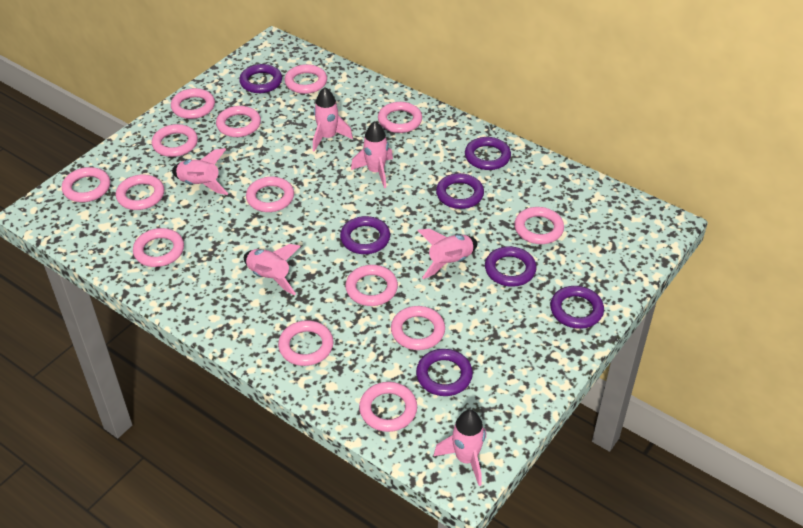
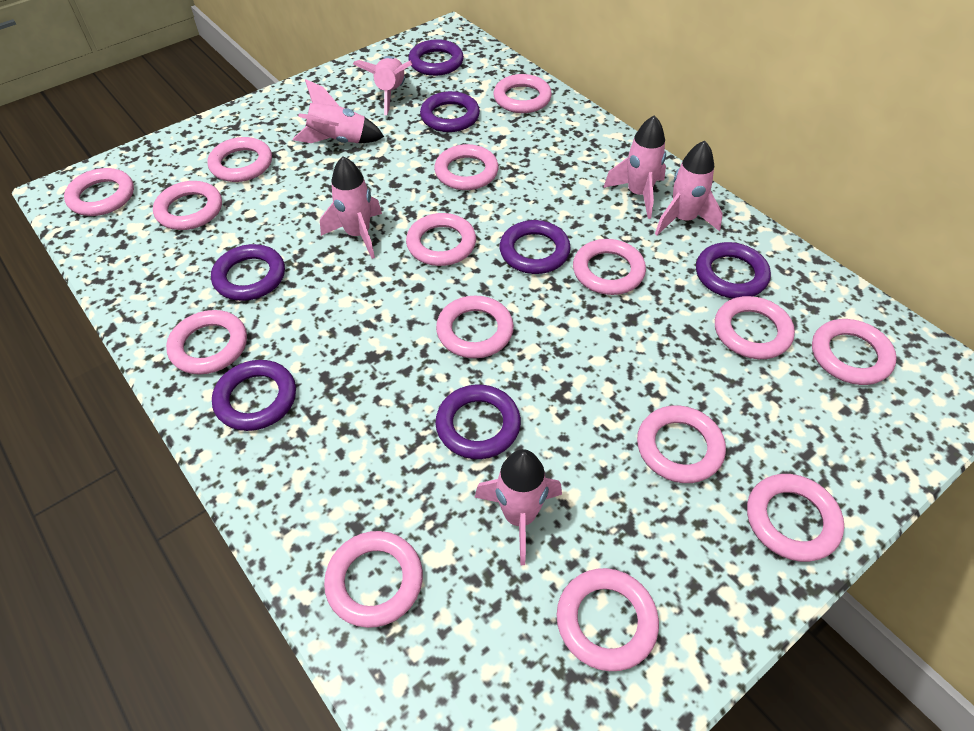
pink ring: [62,167,110,202] [116,174,164,210] [133,228,184,267] [152,124,198,157] [171,88,215,119] [216,106,261,137] [246,177,294,212] [278,320,334,366] [285,64,327,94] [345,265,398,306] [359,382,417,432] [378,102,422,133] [391,306,445,350] [514,207,564,244] = 14 -> [64,168,134,216] [153,181,222,230] [166,310,247,375] [207,137,272,182] [324,531,423,628] [406,213,476,266] [434,144,499,190] [436,296,514,358] [493,74,552,113] [557,568,659,671] [573,239,646,295] [637,405,726,483] [715,296,795,359] [747,474,844,562] [812,319,897,385] = 15

